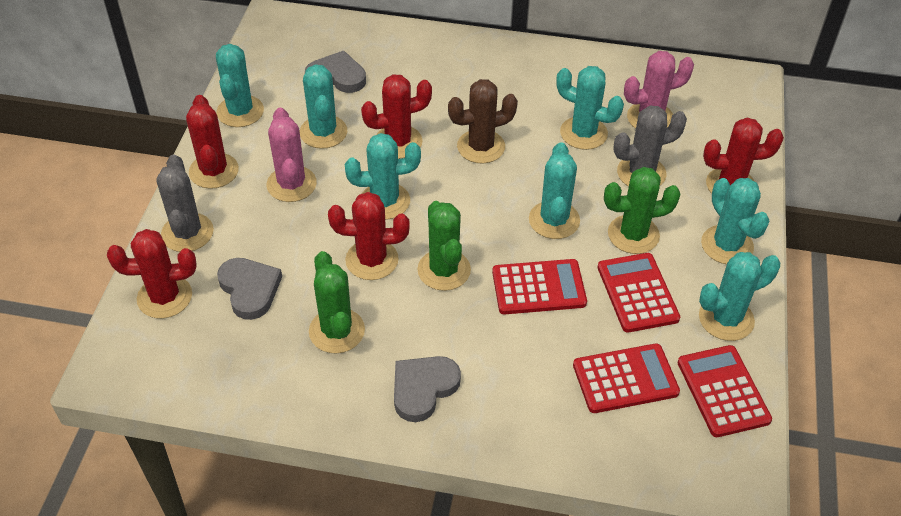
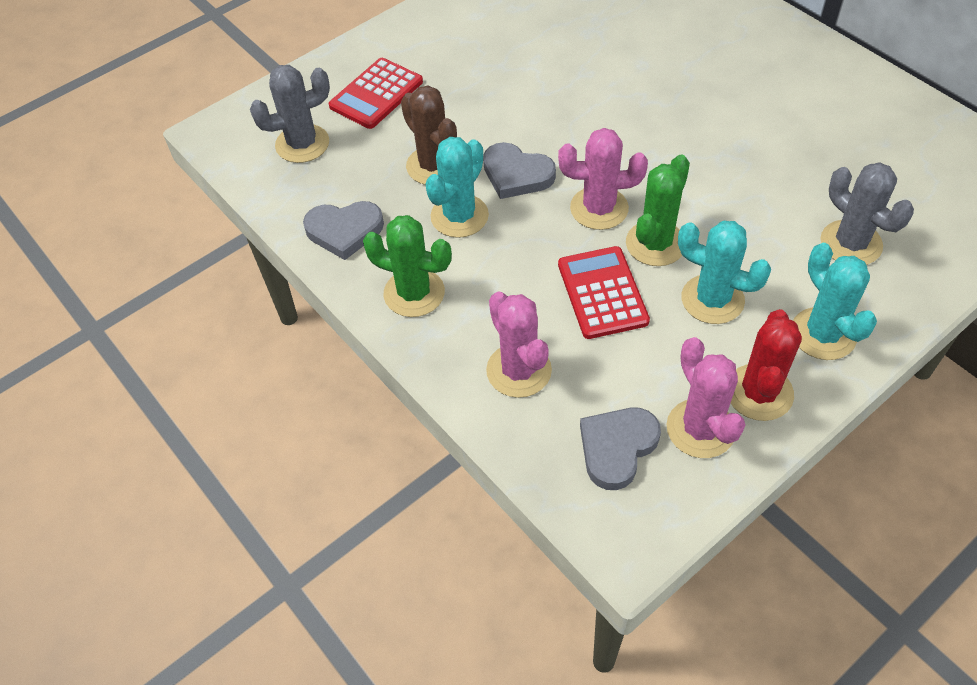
green cactus: [309,251,365,354] [417,201,471,291] [604,167,680,254] = 3 -> [363,215,452,317] [626,155,690,266] = 2
pink cactus: [267,108,317,202] [624,51,694,129] = 2 -> [486,292,552,398] [558,128,648,230] [666,337,745,458] = 3
red cactus: [107,229,196,318] [186,95,239,189] [328,192,409,280] [361,74,432,159] [703,118,784,194] = 5 -> [731,309,802,421] = 1
red calculator: [492,259,587,314] [573,343,680,413] [597,253,680,333] [677,345,772,437] = 4 -> [329,58,423,129] [558,246,650,339] = 2
turquoise cactus: [216,44,264,127] [300,64,347,149] [345,133,421,220] [529,142,580,239] [556,66,624,150] [699,252,780,341] [701,178,769,264] = 7 -> [426,137,489,238] [678,221,771,324] [793,243,877,360] = 3

